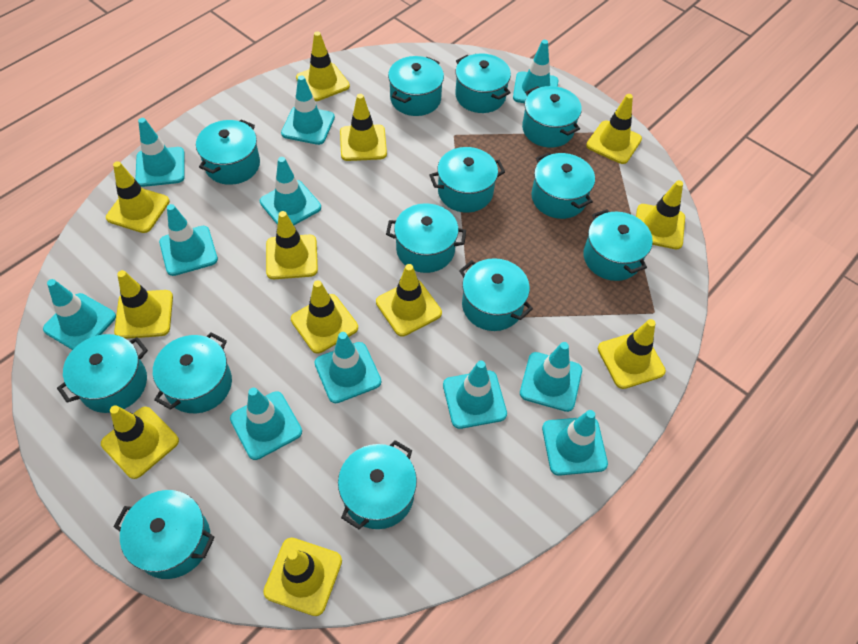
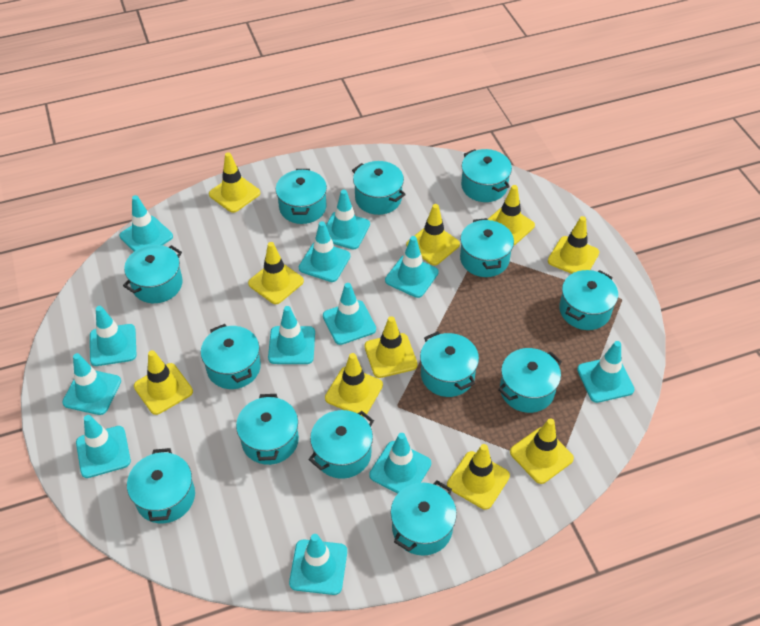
turquoise traffic cone: [43,279,116,350] [135,118,185,187] [159,204,218,276] [230,388,302,460] [260,157,321,225] [281,75,335,145] [315,332,381,403] [443,361,507,429] [513,40,558,103] [520,342,582,412] [542,410,608,476] = 11 -> [62,353,121,415] [76,415,131,478] [90,306,136,366] [120,195,173,252] [268,306,315,364] [289,534,347,595] [299,221,351,282] [323,283,376,345] [326,190,370,249] [369,433,431,494] [385,236,439,298] [577,341,635,403] = 12
yellow traffic cone: [101,405,179,479] [106,161,170,233] [114,270,173,339] [263,538,342,616] [266,211,318,279] [291,280,358,354] [296,31,350,101] [340,94,387,161] [376,264,442,337] [586,94,642,164] [598,319,666,389] [636,180,685,249] = 12 -> [134,350,193,415] [209,152,260,213] [248,242,304,304] [325,353,383,417] [365,316,418,378] [406,204,460,265] [447,444,510,510] [488,185,535,245] [510,418,574,484] [548,216,599,274] = 10

